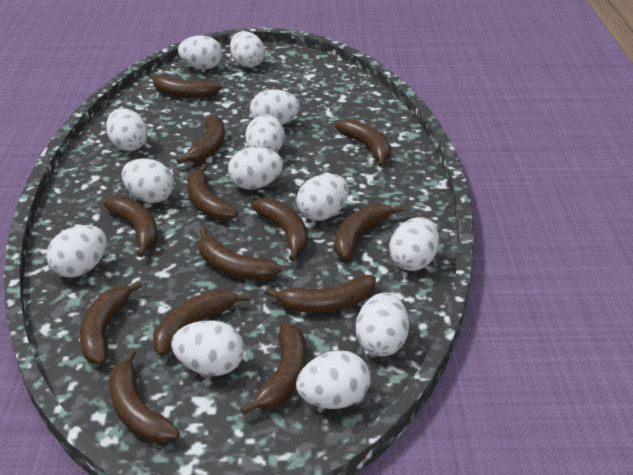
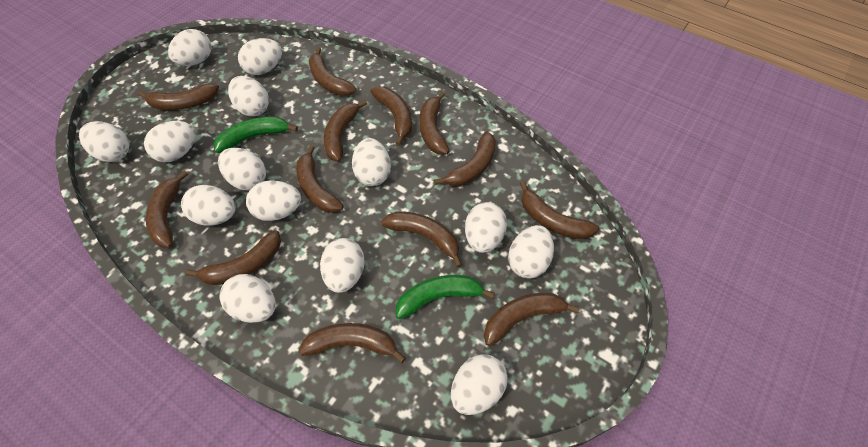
green banana: none = 0 -> [214,116,298,153] [396,275,495,319] = 2
white egg: [46,225,107,278] [106,108,148,151] [122,158,174,203] [171,320,244,376] [178,35,223,70] [228,147,283,190] [230,31,265,68] [245,115,285,152] [250,89,300,125] [296,351,370,409] [297,174,349,221] [356,293,409,356] [389,217,439,271] = 13 -> [79,121,129,162] [144,121,196,162] [168,29,212,66] [181,185,236,226] [218,148,266,191] [219,274,276,323] [228,76,269,117] [238,38,282,75] [246,180,301,221] [320,238,365,293] [352,138,391,186] [451,354,508,415] [465,202,507,253] [508,225,554,279] = 14

